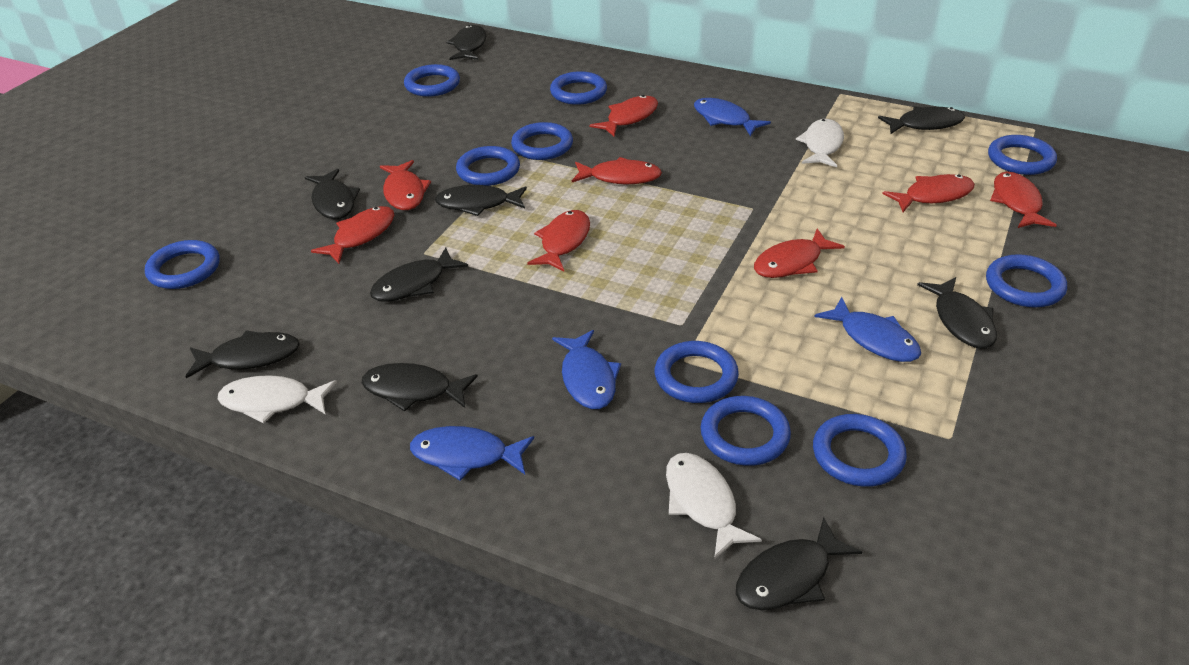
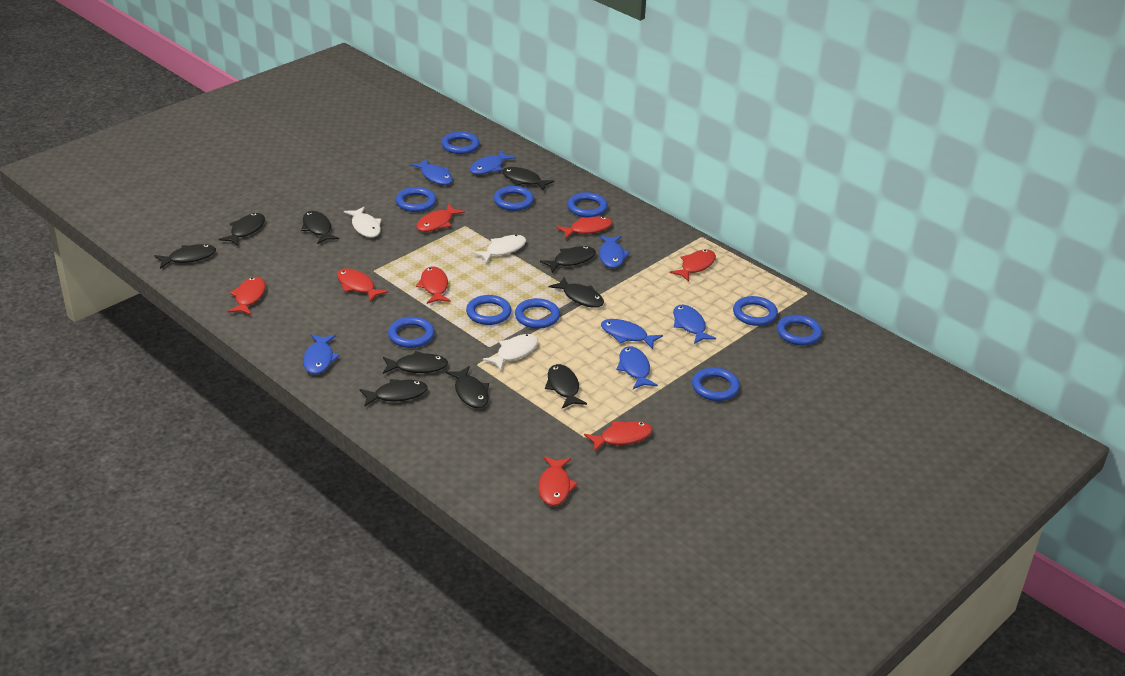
black fish: [185,330,300,378] [305,169,360,219] [361,363,478,412] [370,248,468,302] [435,185,527,216] [447,25,486,60] [736,517,862,610] [878,107,965,134] [917,277,997,349] = 9 -> [154,244,216,269] [219,213,265,246] [301,211,339,244] [360,379,428,406] [383,351,448,374] [446,366,489,408] [502,167,554,191] [540,246,596,273] [545,364,587,408] [549,277,604,308] = 10
blue fish: [410,426,534,481] [552,330,621,409] [694,98,771,136] [815,297,921,362] = 4 -> [303,334,340,374] [410,158,453,185] [470,150,516,174] [599,235,630,268] [601,319,663,349] [616,346,658,389] [673,305,716,344] = 7

